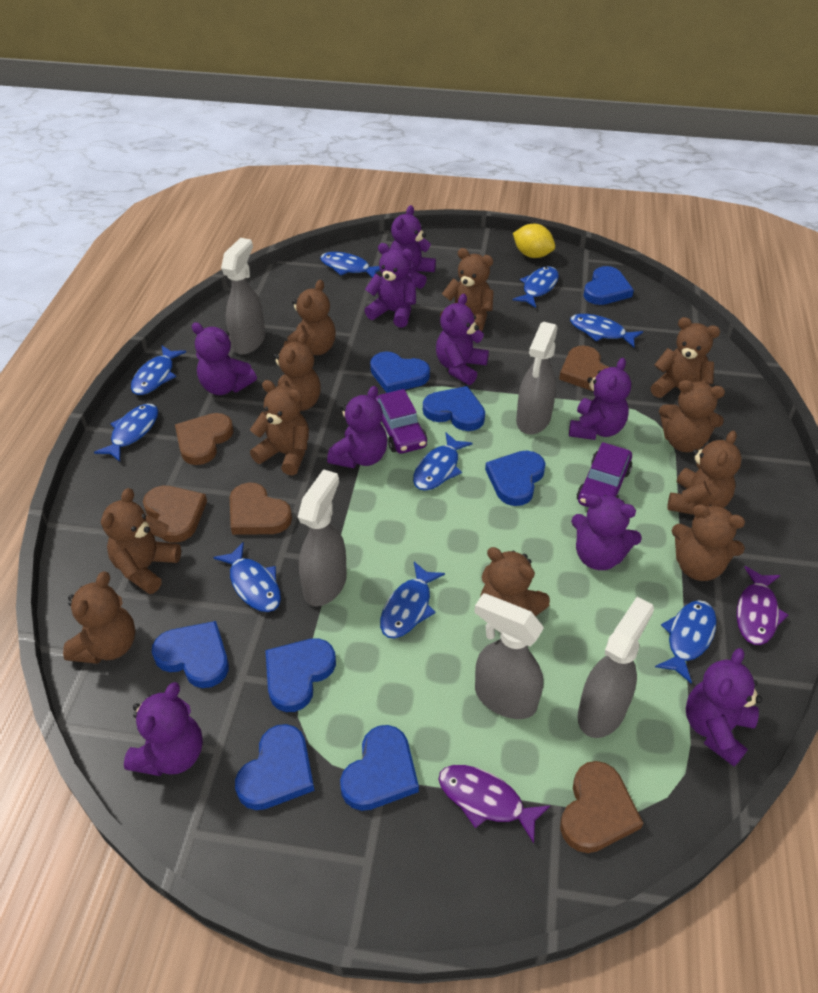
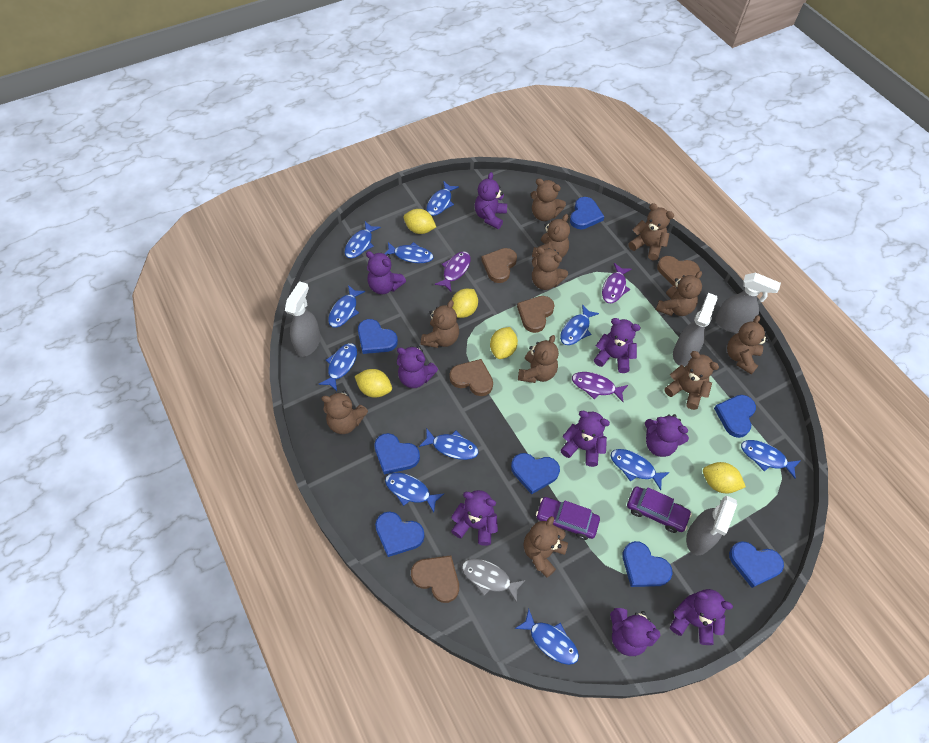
blue fish: [94,404,158,462] [131,345,186,395] [213,542,281,612] [320,252,380,278] [380,562,445,638] [413,433,472,491] [512,266,559,308] [570,314,643,347] [655,600,717,683] = 9 -> [319,343,357,391] [328,285,365,328] [345,221,381,258] [384,242,434,263] [385,473,444,513] [419,428,478,460] [427,181,459,216] [515,609,579,665] [560,304,599,345] [611,449,670,490] [741,440,801,479] = 11
grey fish: none = 0 -> [462,559,526,602] = 1
grey spray bottle: [221,238,265,355] [298,469,347,606] [474,593,544,719] [516,322,558,435] [578,597,654,738] = 5 -> [285,281,321,357] [673,293,718,366] [686,496,737,555] [715,273,781,333] = 4
purple fish: [438,765,550,843] [737,566,788,645] = 2 -> [435,252,471,291] [572,372,628,402] [602,263,632,303] = 3
yellow lemon: [513,224,555,258] = 1 -> [355,369,392,398] [404,209,436,234] [452,289,478,318] [490,327,518,359] [703,462,746,493] = 5

